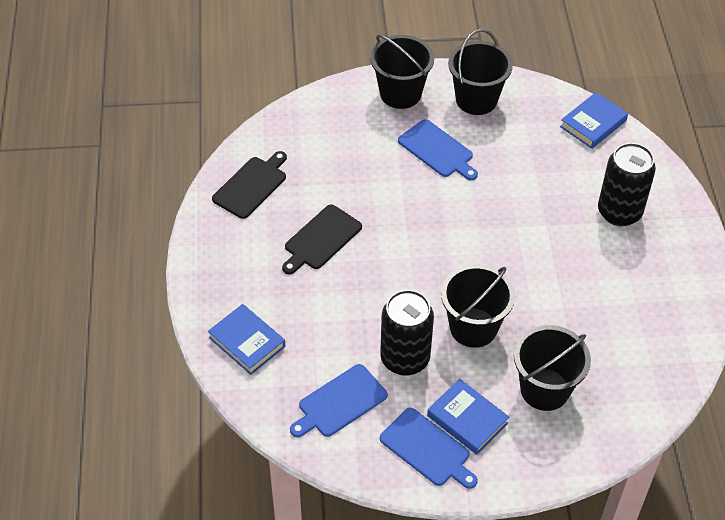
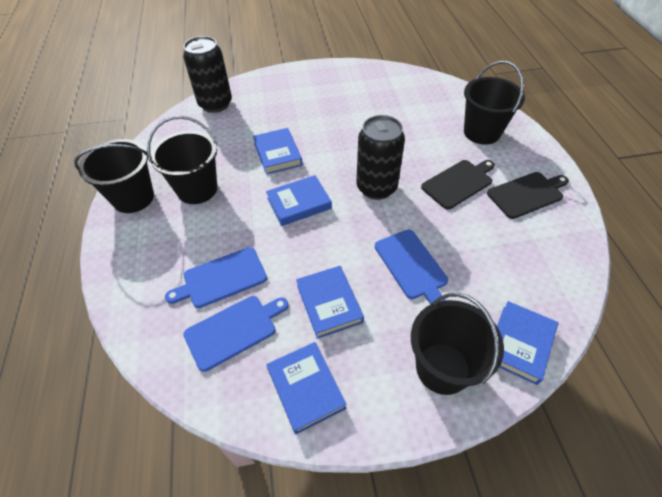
blue book: [208,304,285,375] [427,379,509,455] [560,92,628,149] = 3 -> [253,128,303,175] [266,175,332,226] [267,342,347,434] [296,266,364,339] [497,301,558,385] = 5

